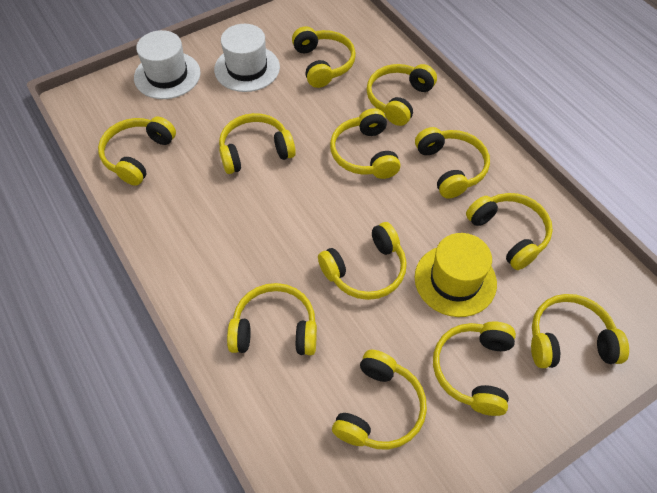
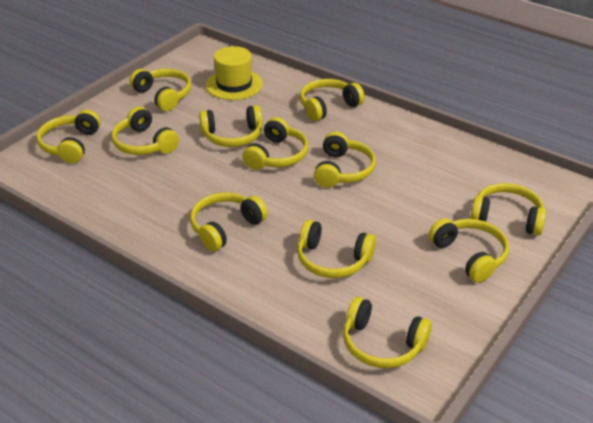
white hat: [134,30,201,99] [214,24,280,92] = 2 -> none = 0

